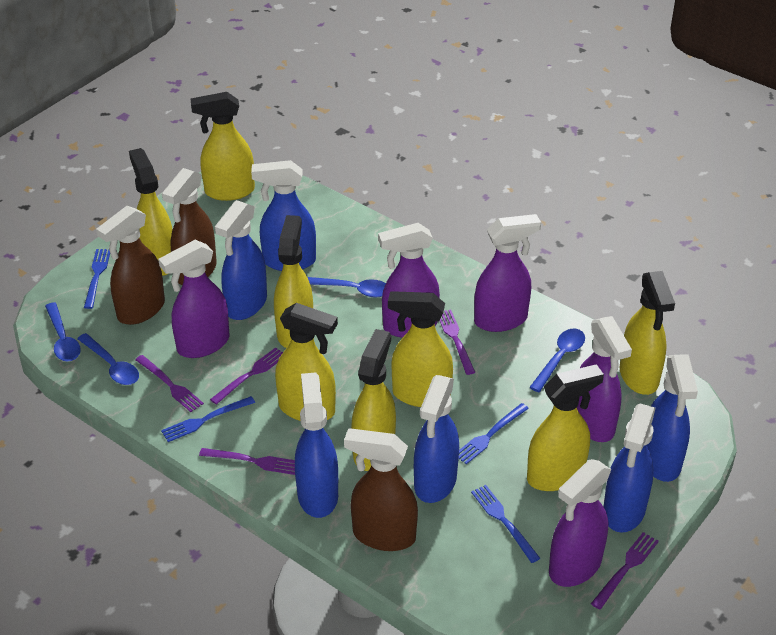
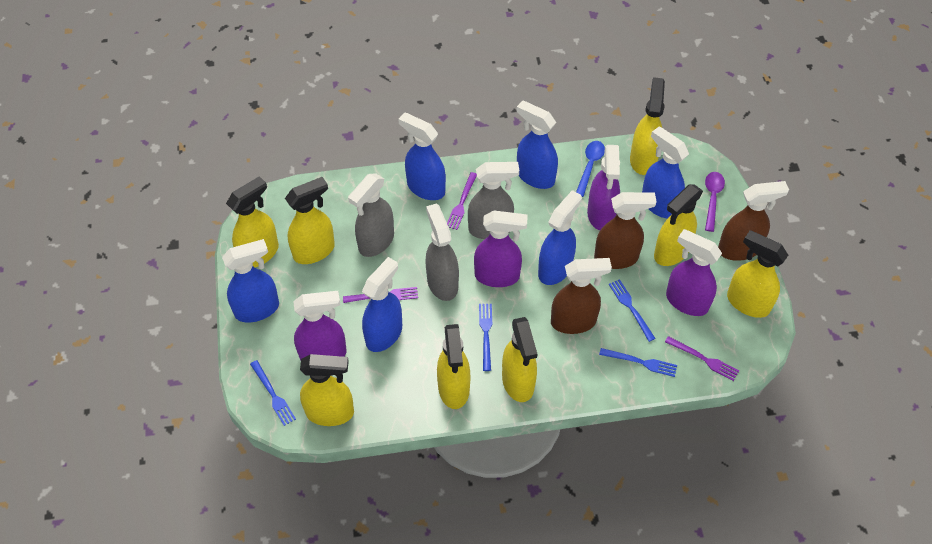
blue spoon: [45,302,81,362] [77,333,139,385] [308,277,386,298] [529,329,585,392] = 4 -> [576,141,605,197] = 1
grey spray bottle: none = 0 -> [348,173,394,257] [425,203,459,301] [468,162,519,239] = 3
purple fork: [135,355,204,412] [199,448,295,475] [210,347,283,405] [439,310,475,375] [591,532,659,610] = 5 -> [343,287,418,303] [447,172,477,230] [665,336,739,381] = 3
purple spoon: none = 0 -> [705,172,725,232] = 1
purple spray bottle: [158,240,229,358] [378,223,440,338] [474,214,541,332] [549,459,612,587] [577,316,632,442] = 5 -> [293,291,347,361] [474,211,528,287] [587,145,620,230] [666,229,722,316] = 4

